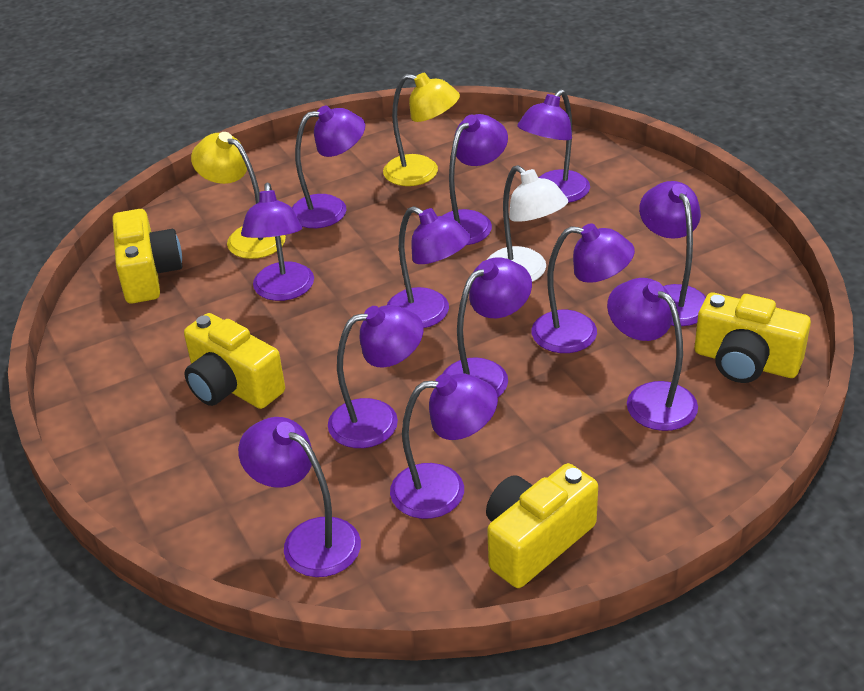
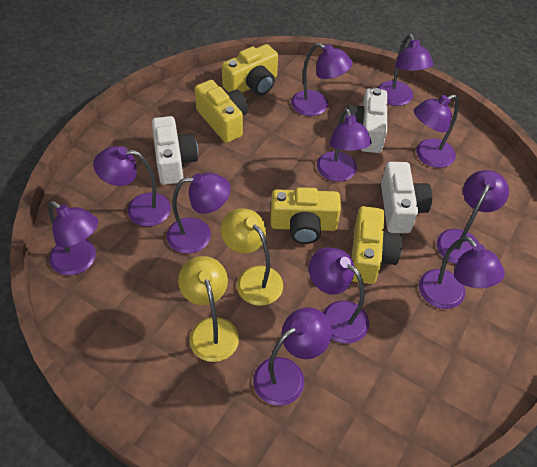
purple lamp: [238,417,361,577] [241,183,314,301] [291,106,365,228] [328,305,424,448] [387,206,471,328] [390,373,498,519] [442,257,532,397] [443,114,508,245] [517,89,590,203] [532,223,635,353] [607,278,698,431] [639,181,706,326] = 12 -> [48,201,98,275] [93,146,171,227] [166,172,231,254] [253,308,332,406] [291,43,353,116] [309,247,369,344] [317,108,371,182] [378,34,433,106] [414,94,459,168] [419,237,505,309] [437,170,509,264] = 11
white camera: none = 0 -> [152,116,198,185] [344,88,387,153] [381,162,432,233] = 3
white lamp: [487,165,568,282] = 1 -> none = 0

